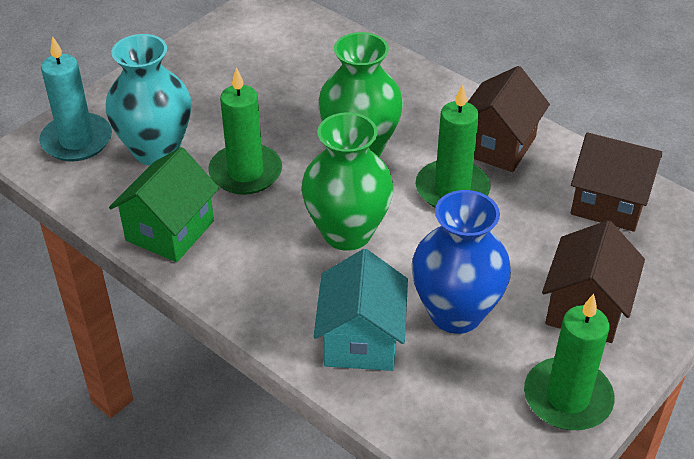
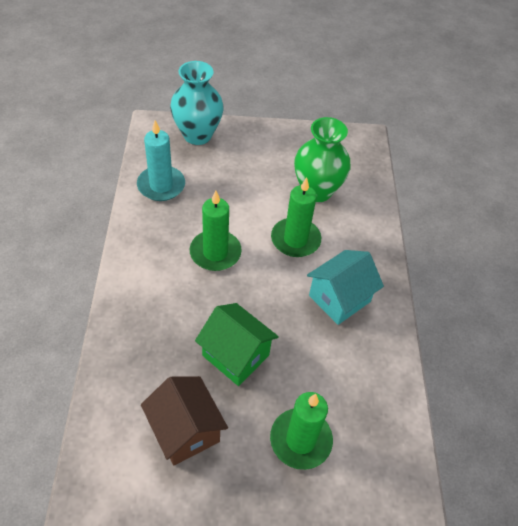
blue vase: [411,190,511,334] = 1 -> none = 0
brown house: [468,66,550,172] [542,220,645,343] [571,132,662,232] = 3 -> [141,376,228,466] = 1
green vase: [301,112,393,251] [318,32,403,157] = 2 -> [294,117,351,202] = 1

